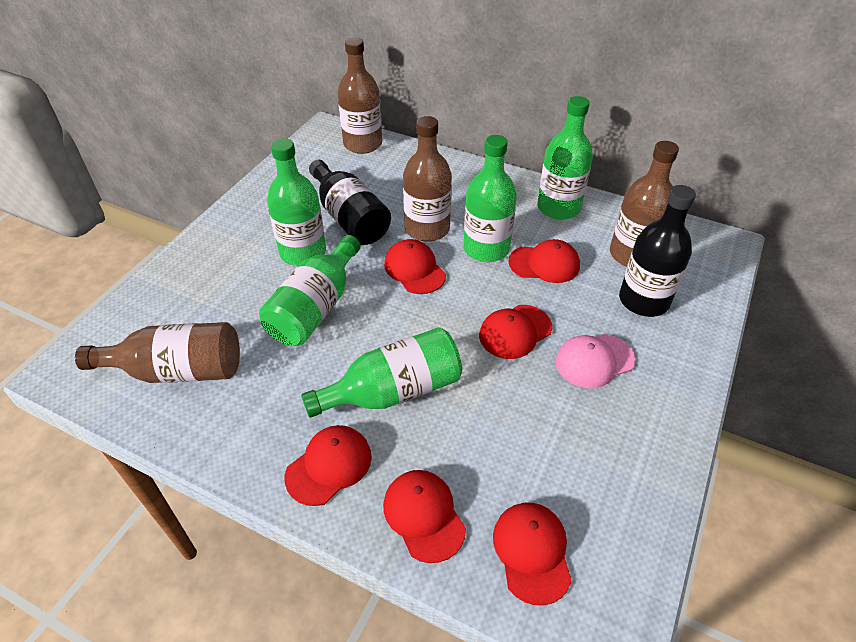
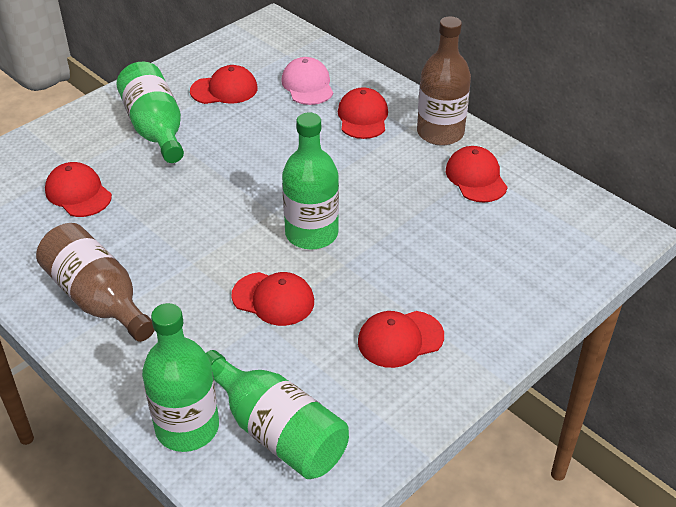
black bottle: [309,160,391,245] [619,185,696,317] = 2 -> none = 0
brown bottle: [75,322,240,383] [338,38,382,154] [403,116,452,242] [610,141,679,267] = 4 -> [36,223,155,342] [417,16,471,146] = 2
green bottle: [259,235,361,346] [267,138,326,266] [301,327,462,418] [464,135,517,262] [537,96,593,220] = 5 -> [116,62,184,163] [142,303,219,452] [206,350,349,479] [282,113,339,249] = 4

